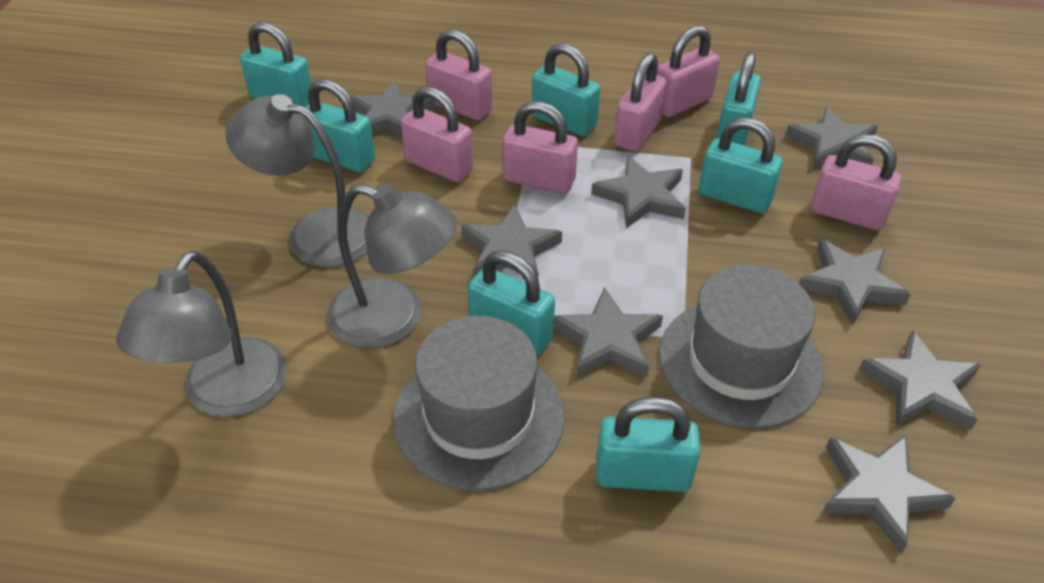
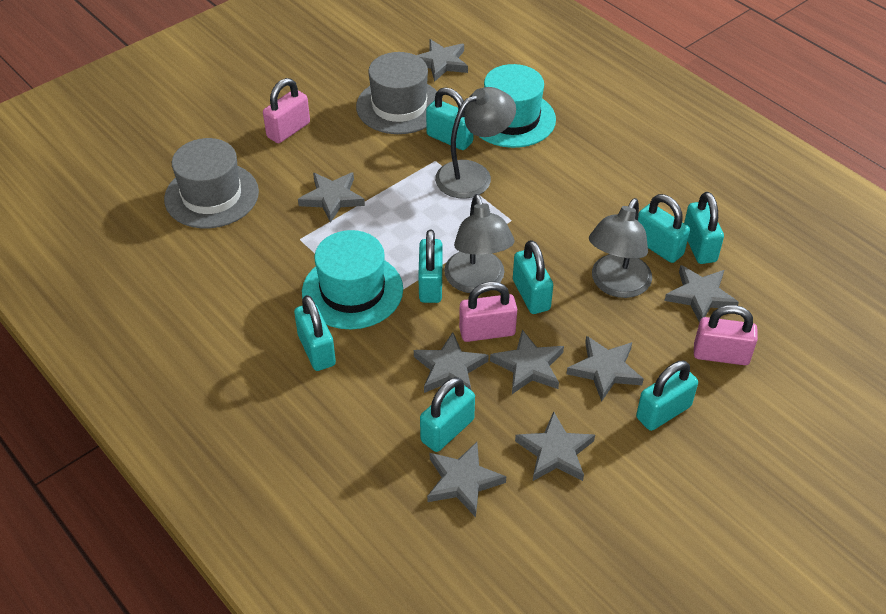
pink padlock: [401,86,473,182] [425,29,493,120] [503,101,578,193] [614,53,667,152] [657,25,720,117] [811,134,902,230] = 6 -> [263,78,310,143] [459,282,517,342] [694,305,758,365] = 3
turquoise hat: none = 0 -> [302,230,403,329] [480,64,556,148] = 2
turquoise padlock: [240,22,311,107] [306,79,375,172] [468,250,555,356] [532,43,600,136] [596,397,701,492] [699,117,783,213] [716,52,761,146] = 7 -> [294,295,336,371] [418,230,442,303] [420,377,475,452] [426,87,474,150] [513,240,553,314] [636,361,698,431] [638,194,690,263] [684,192,724,264] = 8

